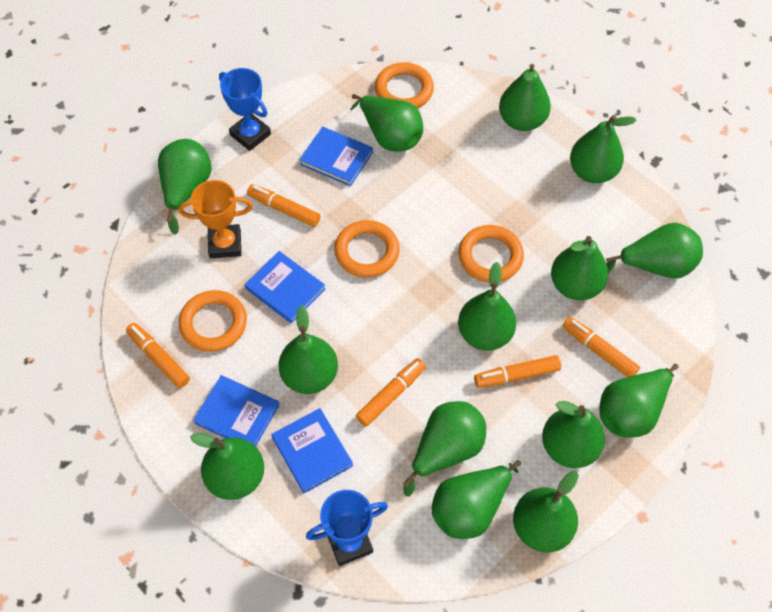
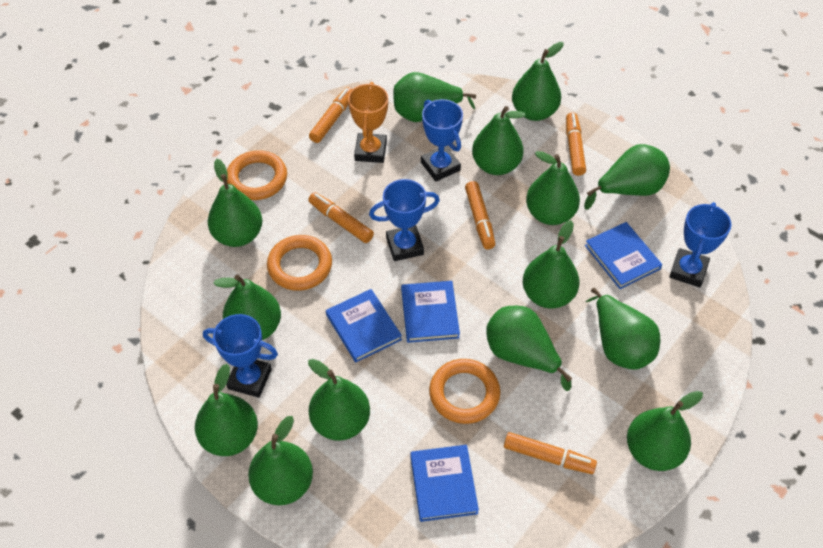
blue trophy: [219,68,271,151] [306,490,388,566] = 2 -> [203,314,278,398] [369,179,440,261] [421,99,463,182] [669,202,732,287] = 4
orange ring: [179,290,247,352] [334,220,400,278] [375,62,434,108] [458,225,524,282] = 4 -> [227,150,287,200] [267,235,332,291] [429,359,500,424] = 3

